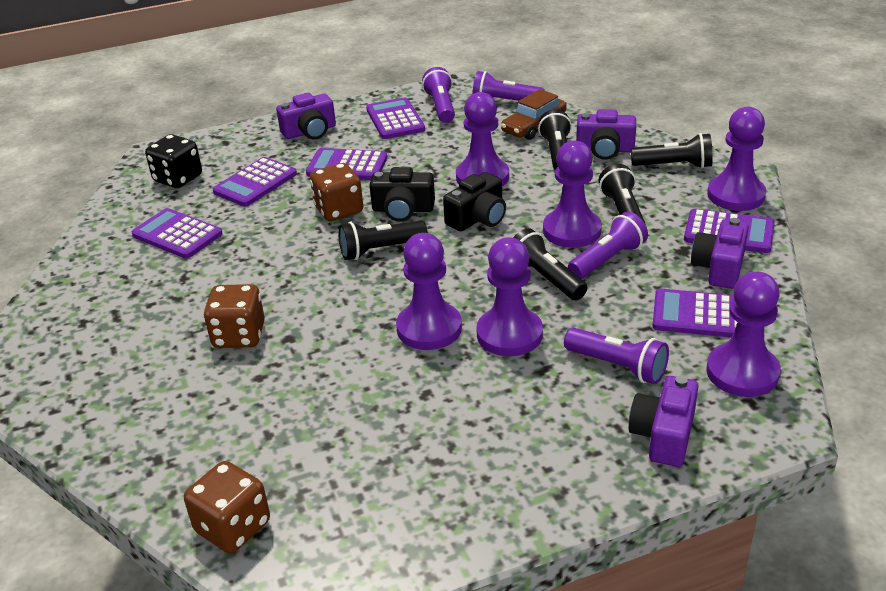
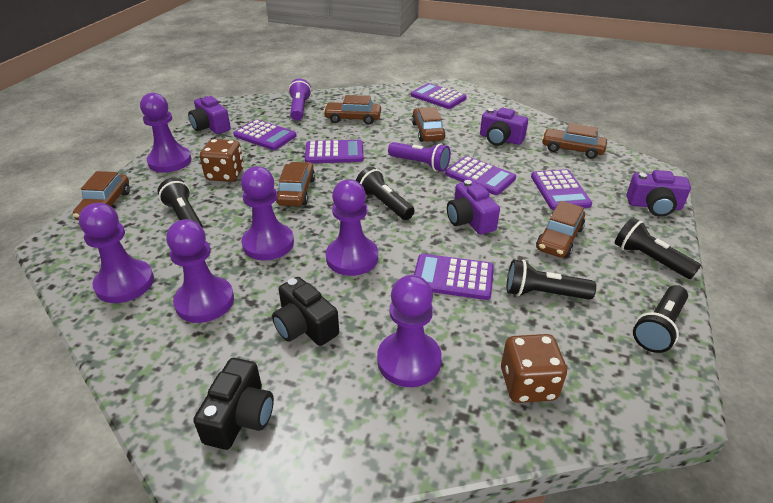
black dice: [145,134,202,188] = 1 -> none = 0
brown car: [501,89,567,140] = 1 -> [73,171,130,220] [276,162,315,206] [323,95,381,124] [412,107,445,142] [536,201,585,258] [542,123,607,159] = 6
brown dice: [184,461,270,553] [204,284,265,348] [310,163,363,221] = 3 -> [200,139,244,182] [501,334,567,403] = 2
purple flashlight: [422,67,455,123] [472,71,545,101] [564,328,669,384] [568,212,648,279] = 4 -> [288,79,312,121] [388,142,451,172] = 2

